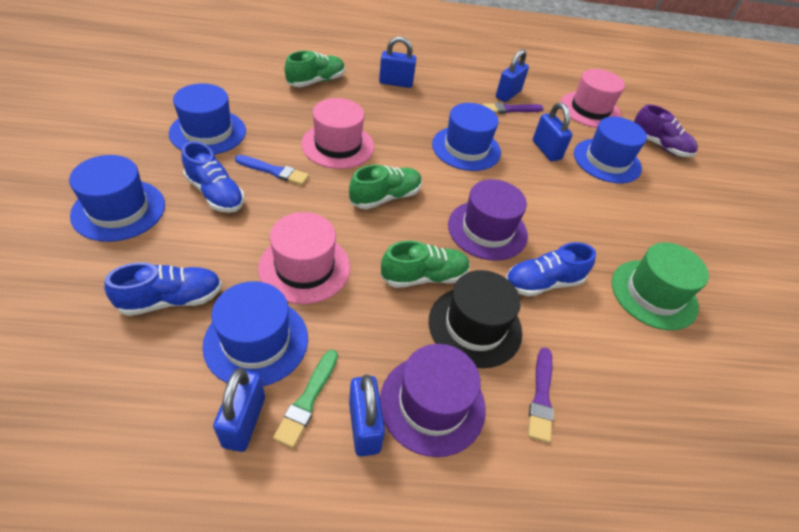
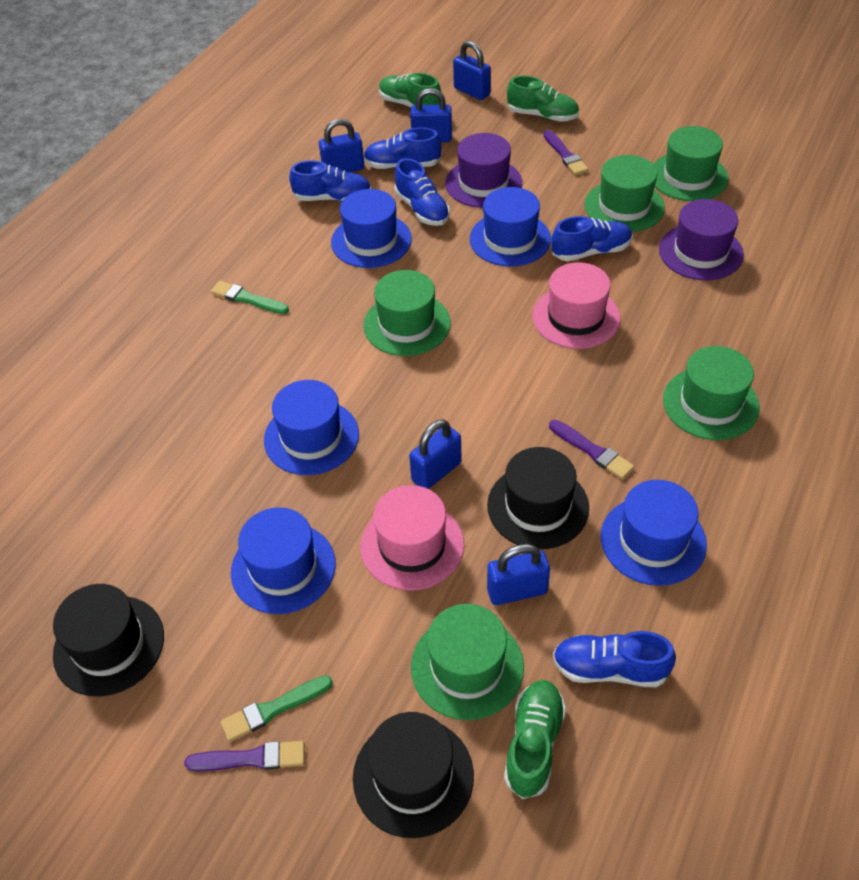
black hat: [429,270,522,368] = 1 -> [53,584,164,697] [353,712,474,838] [487,447,589,549] = 3
blue brush: [235,155,309,185] = 1 -> none = 0
blue shoe: [104,262,222,316] [181,141,244,213] [506,242,596,297] = 3 -> [289,160,371,202] [364,127,441,169] [394,158,450,226] [551,216,632,261] [553,631,676,687] = 5
green brush: [273,350,338,448] = 1 -> [211,281,289,314] [221,675,333,742] = 2
green hat: [612,242,709,330] = 1 -> [363,270,451,356] [411,604,524,720] [584,155,665,232] [653,126,729,201] [663,346,760,440] = 5
pink hat: [258,212,350,304] [301,98,374,169] [560,69,625,128] = 3 -> [361,485,464,591] [532,262,620,349] = 2
purple brush: [483,102,544,114] [528,347,554,443] = 2 -> [184,741,305,771] [543,130,589,175] [549,420,634,479] = 3
purple shoe: [634,104,698,157] = 1 -> none = 0

